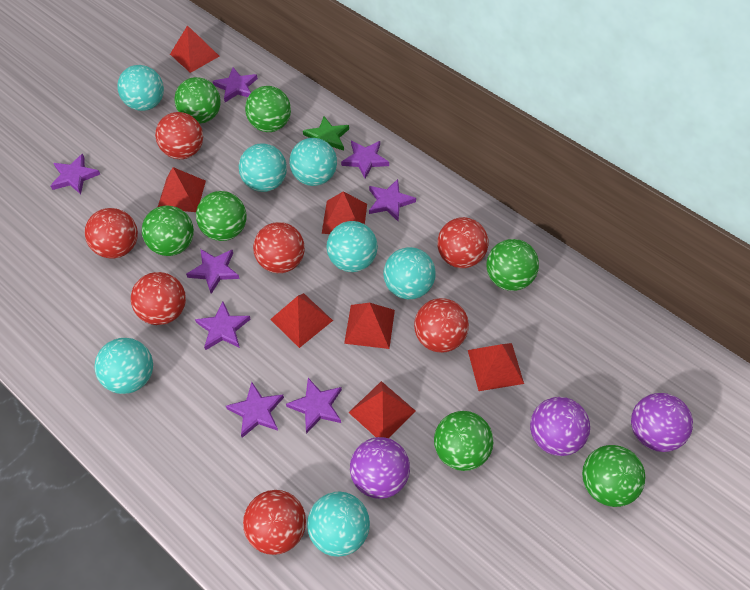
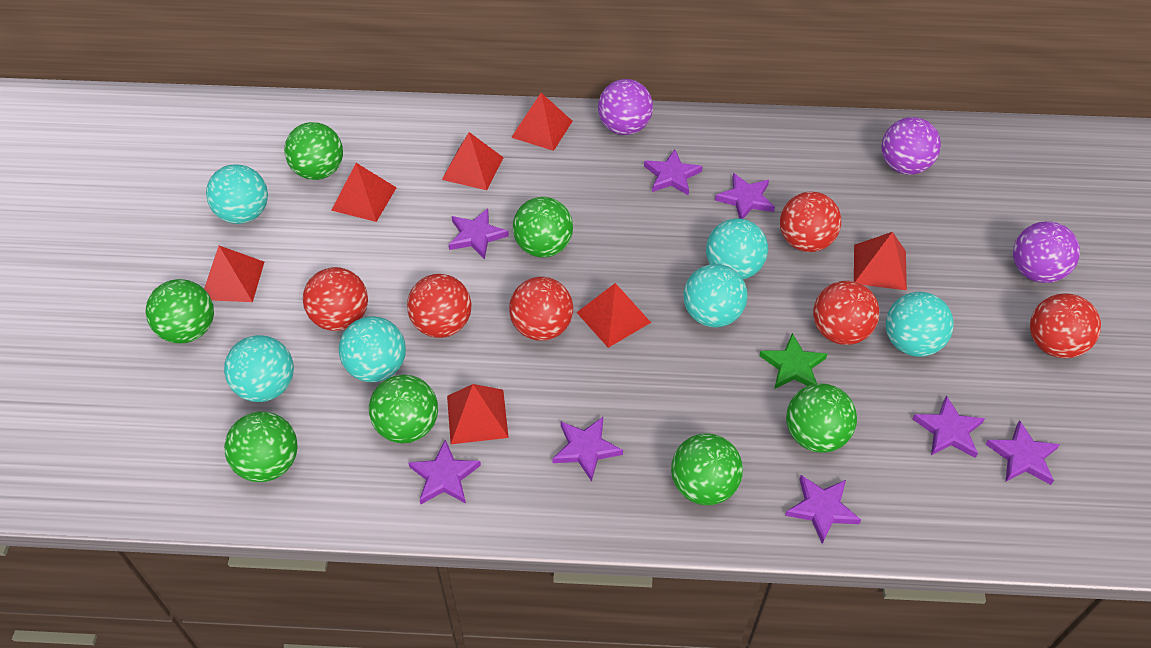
red ball: [85,208,138,258] [131,272,186,325] [155,112,203,159] [243,490,306,555] [253,222,305,273] [414,298,469,353] [437,217,489,268] = 7 -> [303,267,368,331] [407,274,472,338] [509,277,573,341] [780,192,841,252] [813,281,879,345] [1030,293,1101,358] = 6
turquoise ball: [94,338,153,394] [117,65,164,111] [239,143,287,192] [289,138,337,186] [307,491,370,557] [326,221,378,272] [383,247,436,299] = 7 -> [206,164,268,224] [224,335,294,402] [339,316,406,382] [683,264,747,328] [706,219,768,279] [886,292,954,357] = 6

